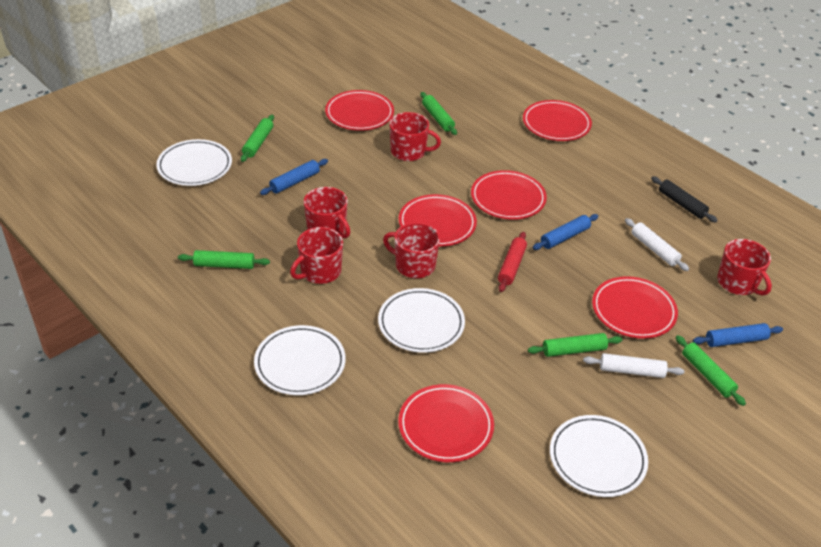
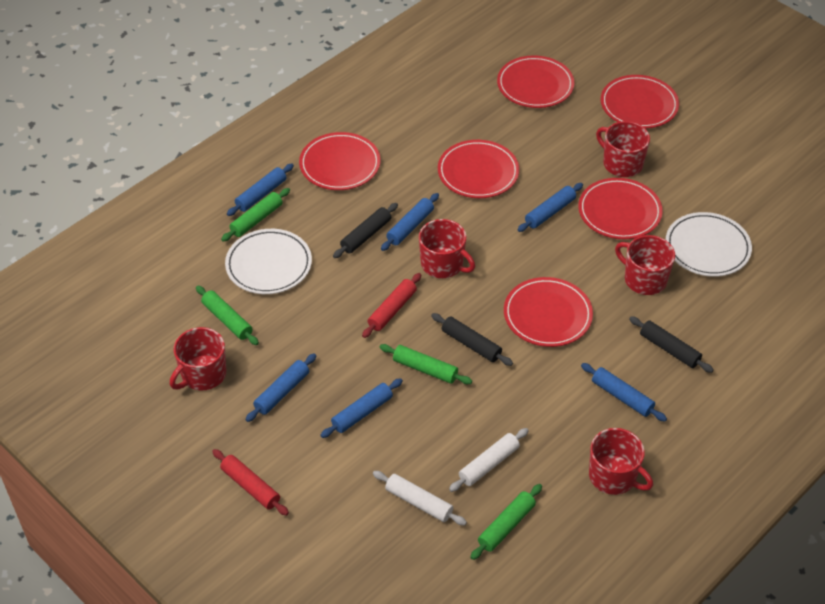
black rolling pin: [651,176,718,223] = 1 -> [333,203,398,258] [431,313,513,366] [629,316,714,373] = 3
blue rolling pin: [260,159,328,195] [533,214,598,250] [693,323,783,347] = 3 -> [227,164,294,216] [245,353,316,422] [320,378,403,438] [381,193,439,251] [517,183,583,232] [581,363,667,422] = 6
green rolling pin: [178,250,270,269] [241,115,274,162] [420,92,457,135] [528,333,623,357] [676,335,746,406] = 5 -> [196,286,259,345] [221,188,290,242] [379,344,472,384] [470,484,542,560] = 4
red rolling pin: [498,232,527,292] = 1 -> [212,449,289,516] [362,273,421,338] = 2
white plate: [156,139,232,186] [254,325,346,395] [378,288,465,353] [550,415,648,497] = 4 -> [225,229,312,294] [666,212,752,277] = 2

